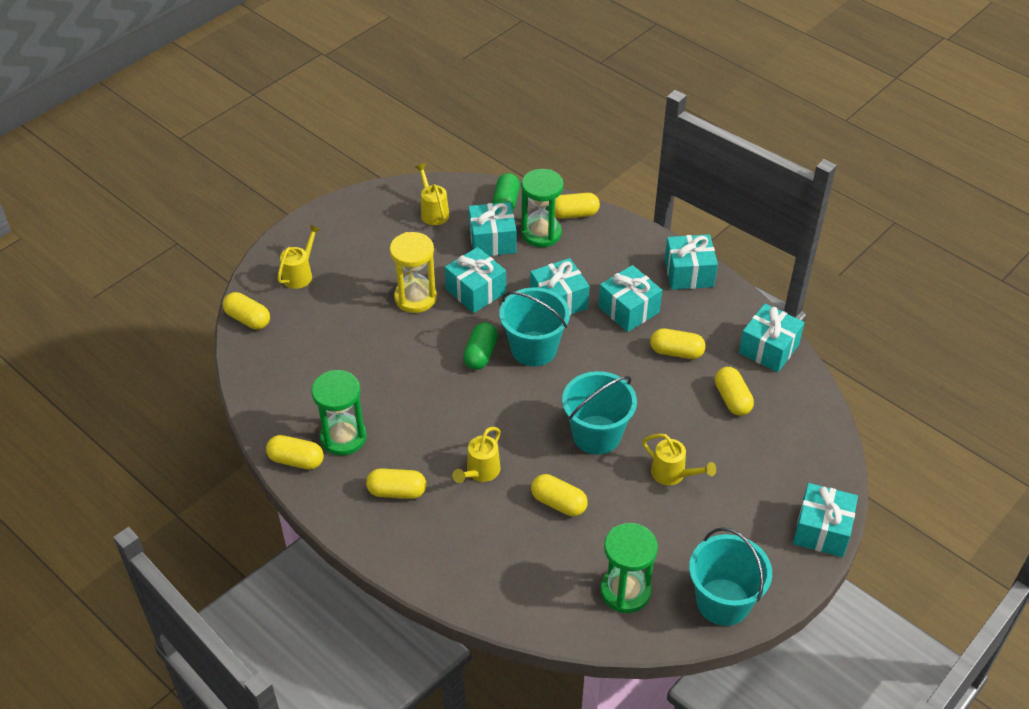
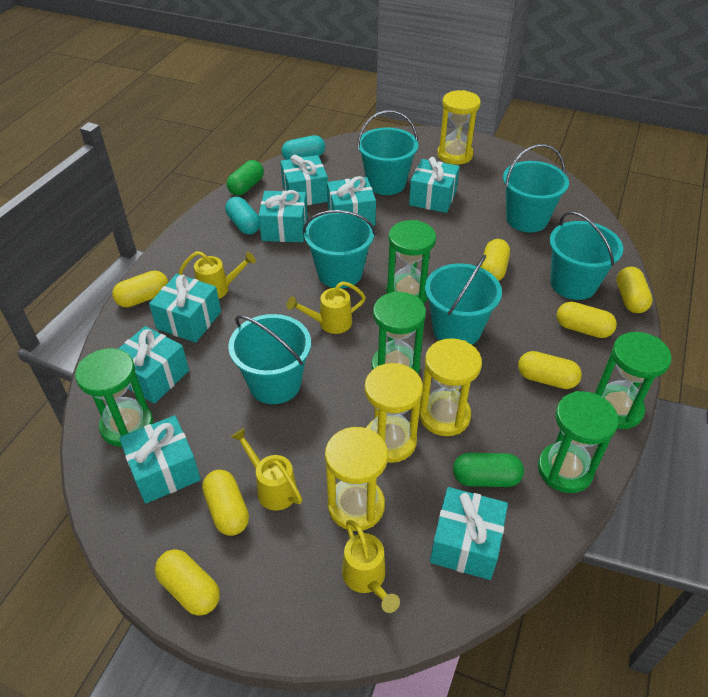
green hourglass: [311,370,367,456] [521,169,564,247] [600,523,658,613] = 3 -> [75,348,153,447] [371,292,426,374] [386,220,436,304] [538,391,619,493] [594,332,672,429] = 5
turquoise bucket: [499,287,570,366] [562,371,637,455] [689,527,772,626] = 3 -> [228,314,311,404] [303,210,376,288] [357,110,418,195] [425,255,502,345] [503,144,569,233] [550,211,623,300] = 6
turquoise capsule: none = 0 -> [225,197,260,235] [281,135,325,160] = 2
turquoise gift: [445,247,506,313] [469,202,516,256] [530,258,590,315] [598,265,662,332] [665,234,718,290] [739,303,805,372] [793,483,858,557] = 7 -> [118,326,189,404] [119,415,201,504] [149,274,221,343] [258,190,307,242] [280,155,328,205] [327,176,376,226] [409,157,460,213] [430,487,508,580] = 8
yellow hourglass: [390,232,437,313] = 1 -> [325,427,388,531] [365,363,423,463] [419,338,482,436] [437,90,481,165] = 4

